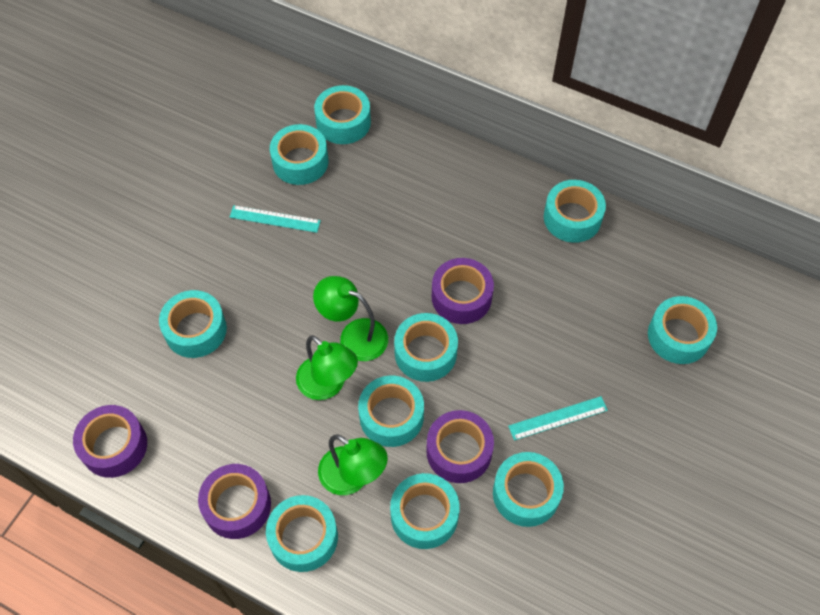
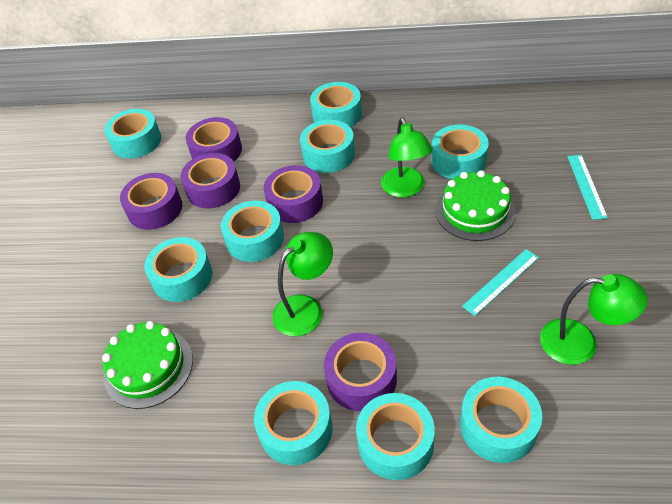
green cake: none = 0 -> [102,321,193,409] [436,170,516,241] = 2
purple tape: [73,405,147,478] [198,464,271,539] [426,410,494,483] [432,258,494,324] = 4 -> [120,173,182,230] [181,153,240,208] [186,117,242,161] [264,165,323,223] [324,333,397,411] = 5
turquoise tape: [159,290,227,358] [266,495,338,572] [270,124,328,185] [314,85,371,144] [358,376,424,447] [390,473,460,549] [394,313,458,382] [493,452,564,527] [544,180,606,243] [648,296,717,364] = 10 -> [105,109,161,159] [144,237,212,302] [221,201,284,262] [254,381,333,465] [300,120,355,173] [310,82,362,127] [356,393,435,480] [431,125,489,179] [460,377,542,463] = 9

